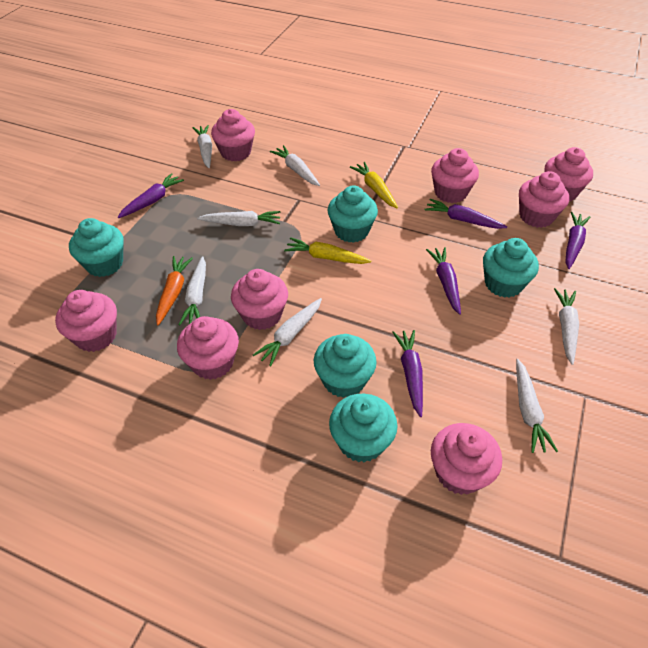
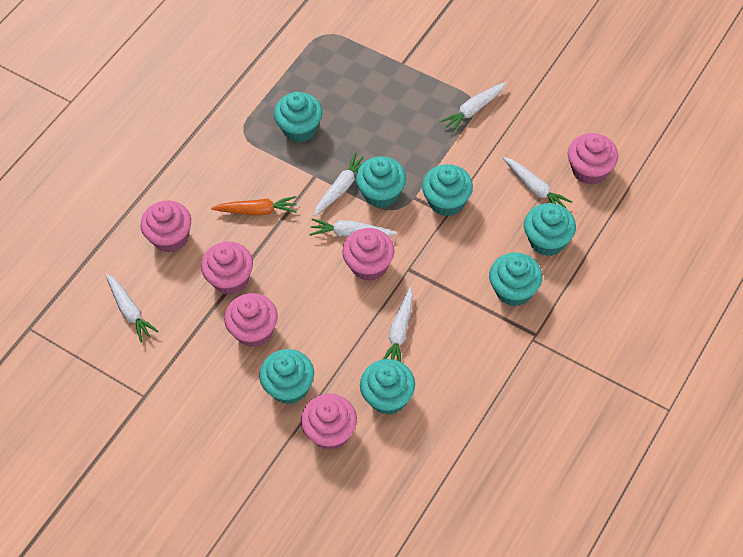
pink cupcake: [55,290,117,352] [177,316,239,380] [211,109,255,162] [231,269,288,330] [431,148,479,203] [431,423,502,495] [519,171,569,228] [544,147,593,201] = 8 -> [140,200,191,252] [201,242,253,295] [224,293,278,347] [301,394,357,450] [342,228,395,281] [568,133,618,185] = 6
purple carrot: [118,173,184,218] [392,330,423,417] [424,199,507,229] [426,247,461,315] [565,212,591,269] = 5 -> none = 0
turquoise cupcake: [69,218,124,277] [314,334,377,398] [328,186,378,243] [329,394,398,463] [483,238,539,298] = 5 -> [259,349,314,404] [274,92,322,142] [356,156,406,208] [360,359,415,415] [422,164,473,216] [489,252,542,306] [524,203,576,256] = 7
white carrot: [179,256,206,326] [192,125,212,168] [197,211,281,226] [253,298,322,366] [270,145,320,186] [516,359,558,453] [554,288,579,365] = 7 -> [105,274,159,342] [309,219,397,236] [314,152,364,216] [383,287,413,362] [440,82,506,133] [503,157,572,208] = 6
yellow carrot: [284,237,371,264] [350,162,398,208] = 2 -> none = 0

